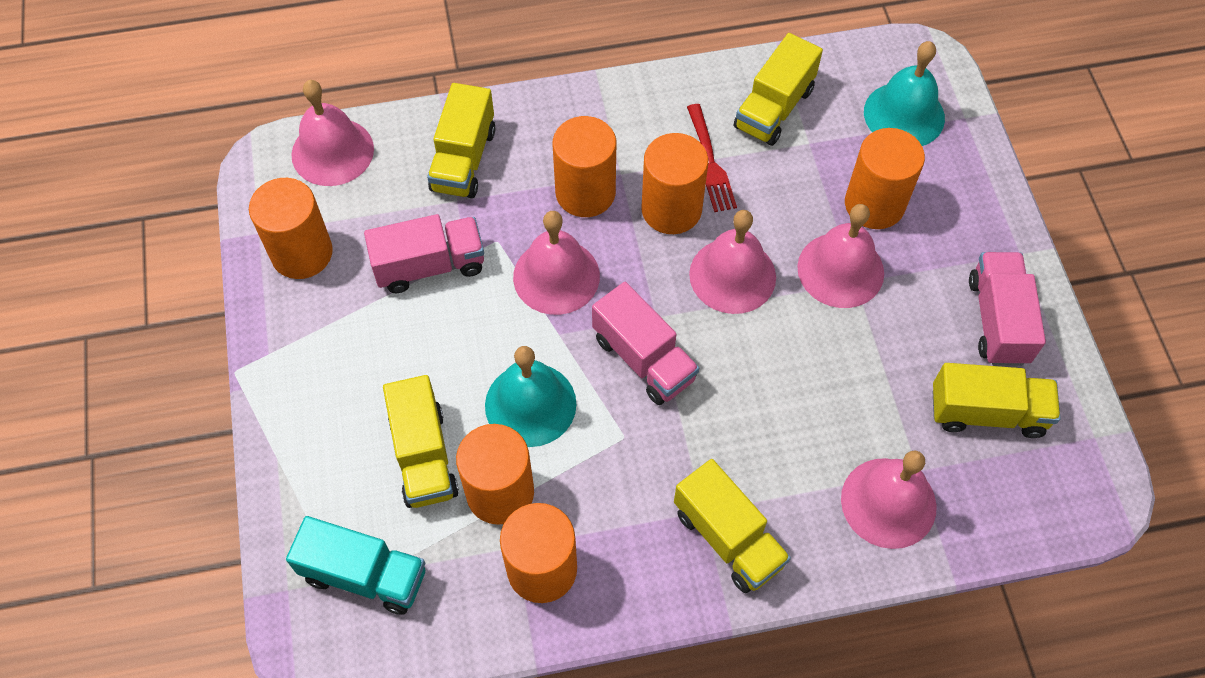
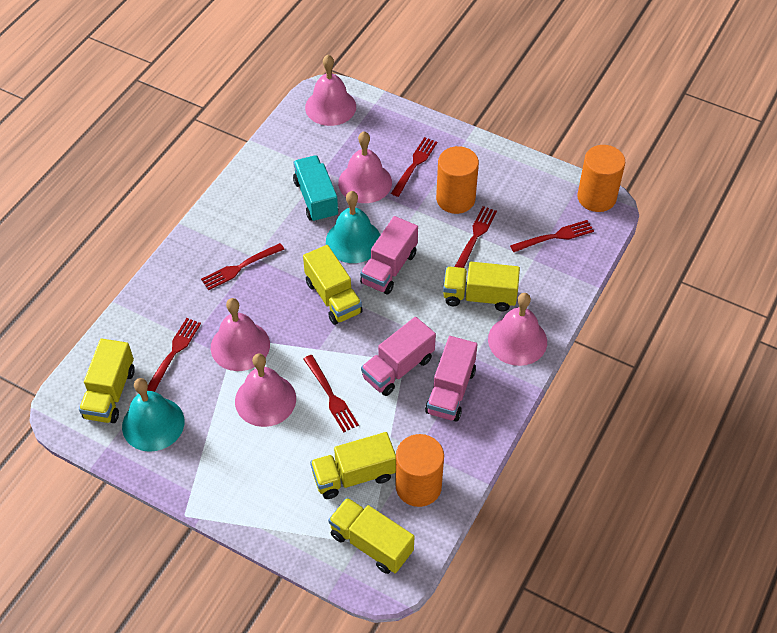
orange cylinder: [249,178,333,279] [456,424,534,525] [500,503,577,603] [553,116,616,217] [641,133,708,234] [845,128,925,229] = 6 -> [395,434,444,507] [436,146,479,214] [577,145,625,212] = 3
red fork: [687,104,737,212] = 1 -> [147,318,201,392] [201,243,285,290] [303,355,359,432] [391,137,438,197] [455,206,497,268] [510,220,594,252] = 6

